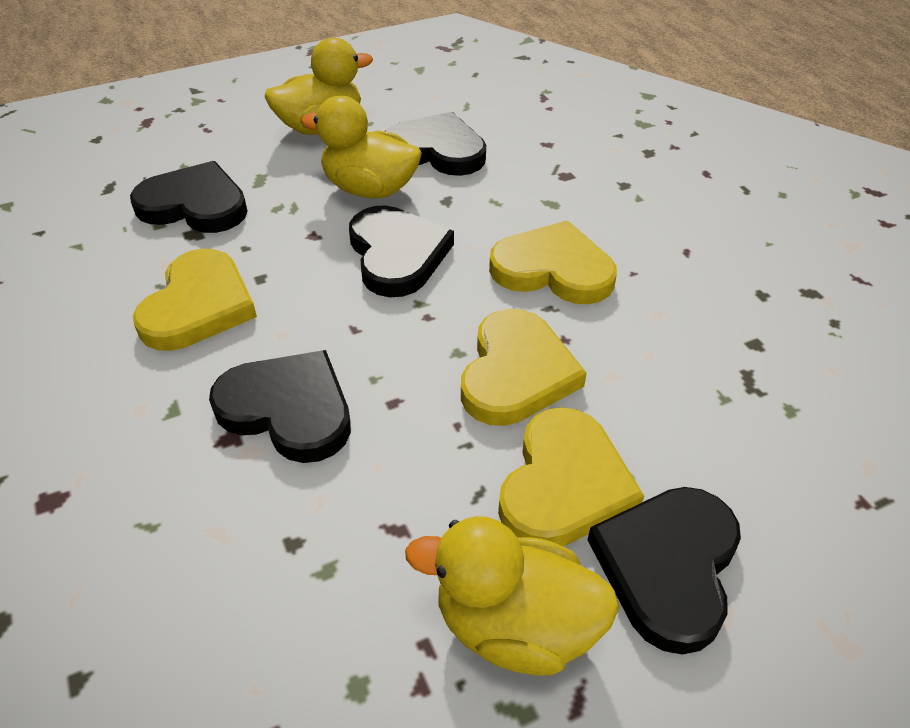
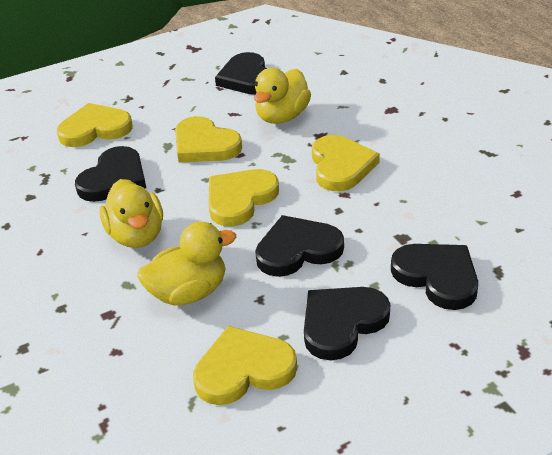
yellow heart: [133,249,257,351] [461,309,587,426] [489,220,617,304] [498,407,644,547] = 4 -> [57,103,133,147] [175,116,242,162] [193,326,297,405] [209,169,279,226] [312,135,380,191] = 5

